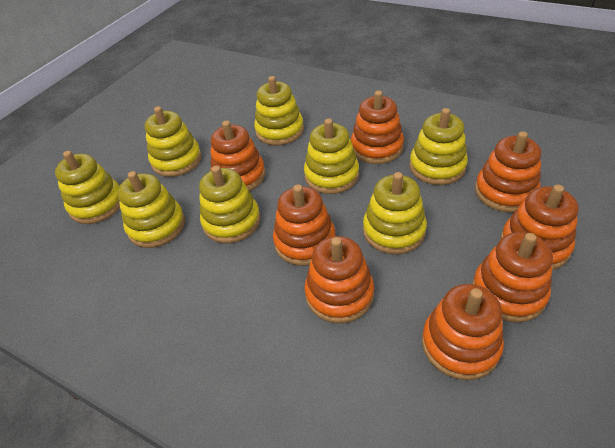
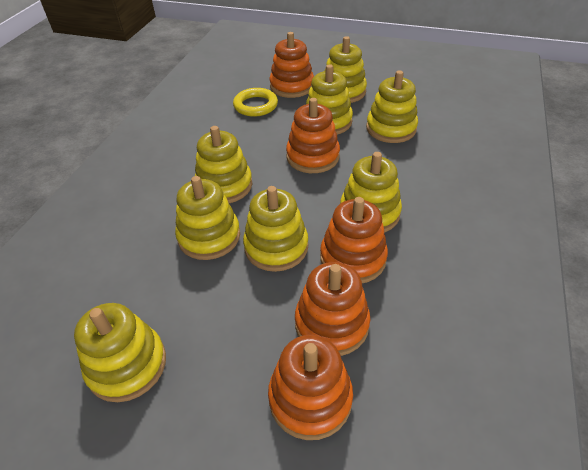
orange stacking toy: [211,121,266,191] [273,184,336,266] [304,236,374,323] [351,91,404,164] [422,284,504,380] [472,232,553,323] [475,131,541,213] [501,184,579,270] = 8 -> [268,335,353,440] [269,32,314,98] [286,98,340,173] [295,262,370,356] [320,197,388,283] = 5
yellow ring: none = 0 -> [233,88,278,117] = 1

